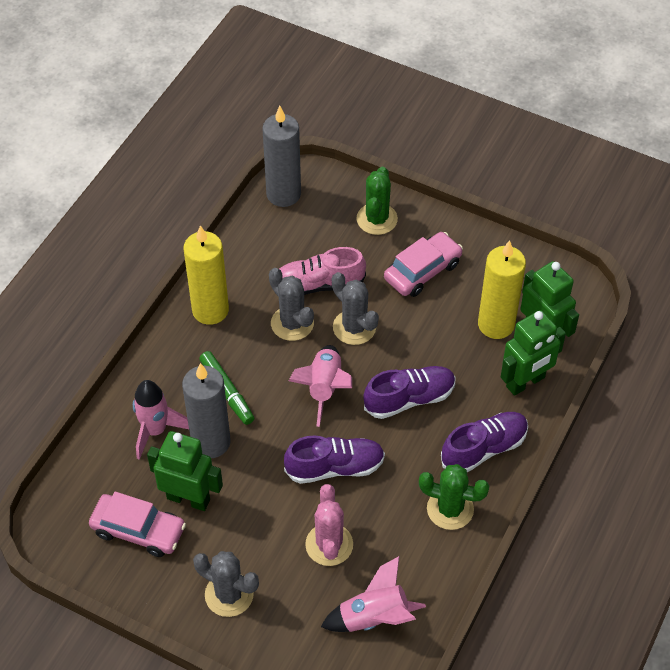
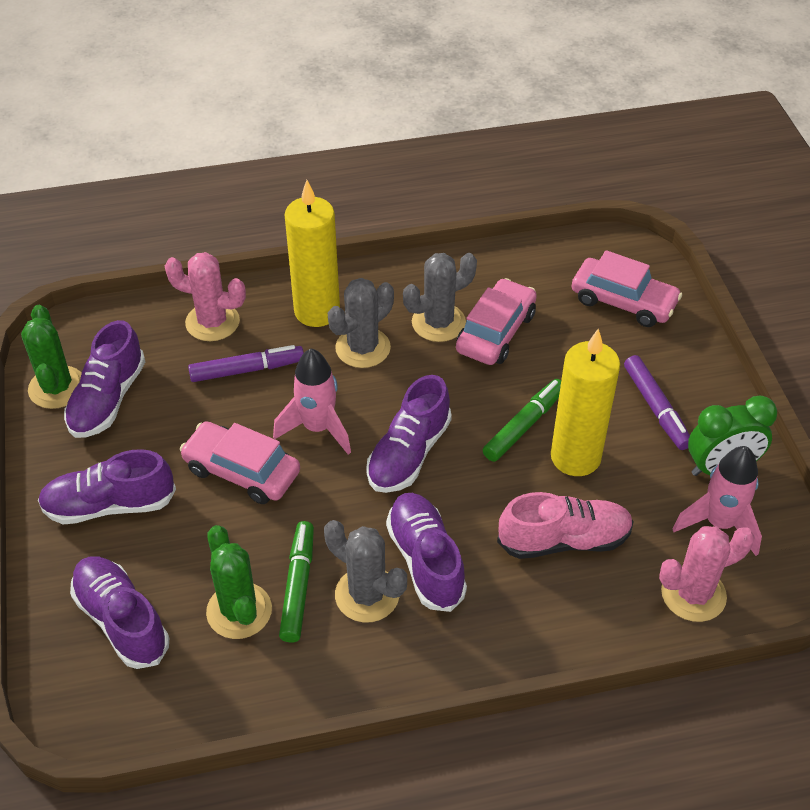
green clock: none = 0 -> [688,396,777,476] = 1
green marker: [199,351,254,425] = 1 -> [279,521,314,643] [483,379,561,462] = 2
green robot: [147,431,223,511] [501,310,566,396] [520,261,579,337] = 3 -> none = 0
grey candle: [182,363,230,458] [262,106,301,207] = 2 -> none = 0
pink cactus: [305,484,353,566] = 1 -> [165,252,246,341] [659,526,755,622] = 2
pink car: [89,492,186,557] [384,232,463,297] = 2 -> [180,421,300,504] [456,278,537,365] [572,250,682,327] = 3
pink rocket: [133,380,189,460] [289,345,352,427] [321,556,426,632] = 3 -> [273,348,351,455] [673,446,762,556] = 2
purple marker: none = 0 -> [188,345,304,382] [624,355,690,450] = 2
purple shoe: [284,436,385,484] [363,366,455,419] [441,412,528,472] = 3 -> [38,449,176,524] [64,320,145,438] [70,556,169,669] [366,375,452,493] [386,493,467,612] = 5

